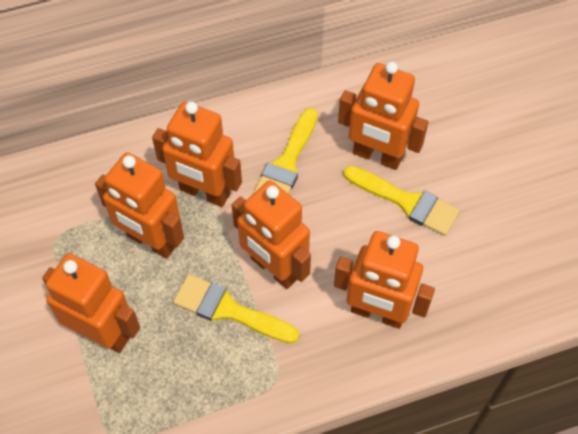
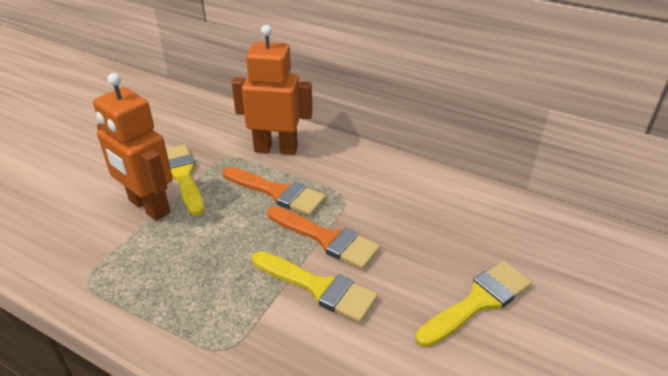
orange brush: none = 0 -> [223,167,326,216] [267,206,380,269] = 2
orange robot: [42,253,140,353] [95,152,184,259] [152,101,242,207] [232,181,311,289] [334,231,435,329] [338,62,428,170] = 6 -> [93,73,173,221] [232,25,313,155] = 2

